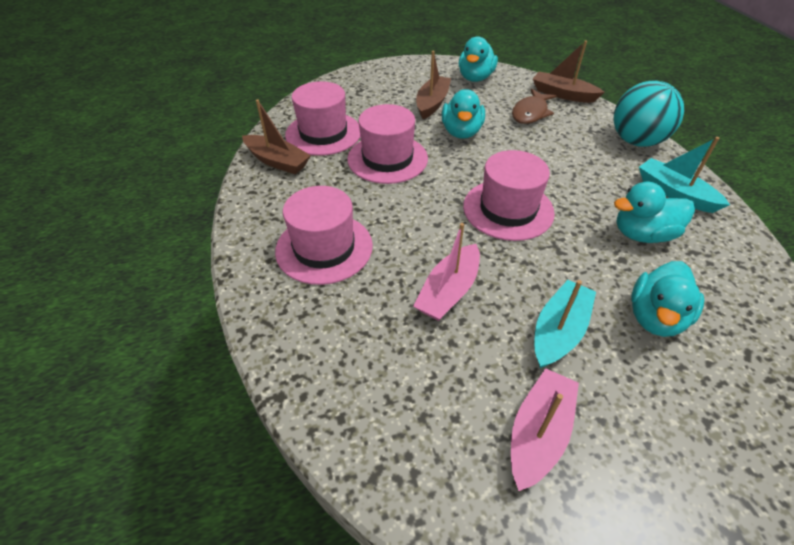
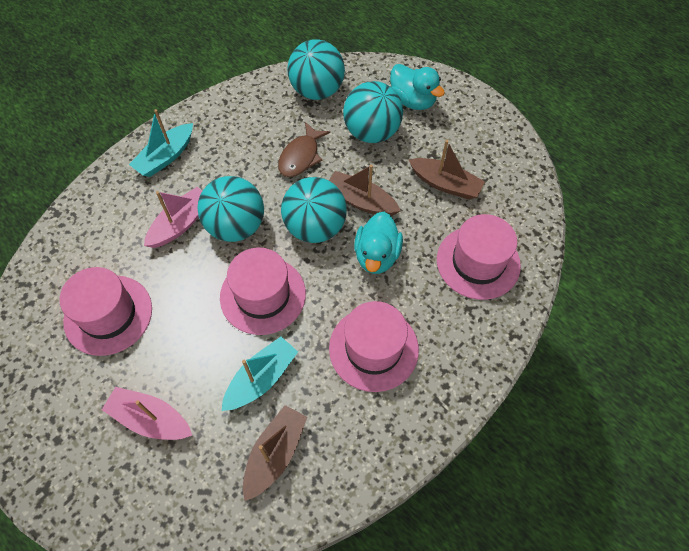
turquoise ball: [614,80,684,147] = 1 -> [198,176,264,242] [281,177,347,243] [287,39,345,100] [343,81,403,143] = 4
turquoise duck: [442,89,485,139] [459,36,498,82] [614,182,695,243] [631,261,704,337] = 4 -> [354,212,403,274] [390,64,445,110] = 2

